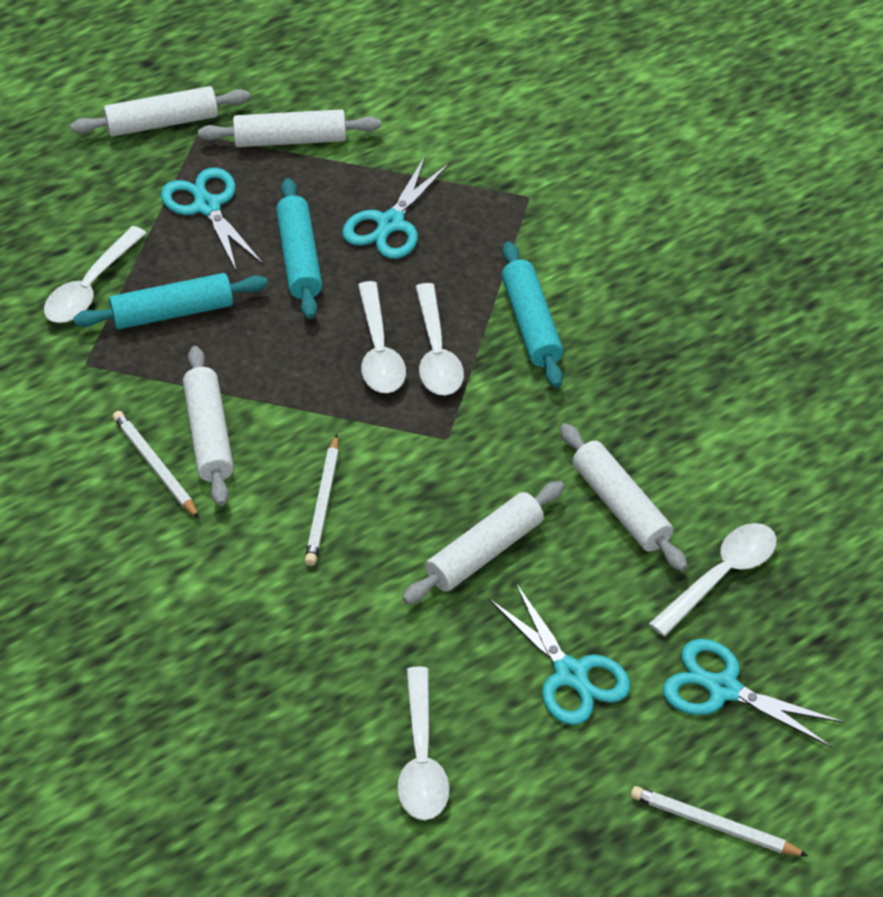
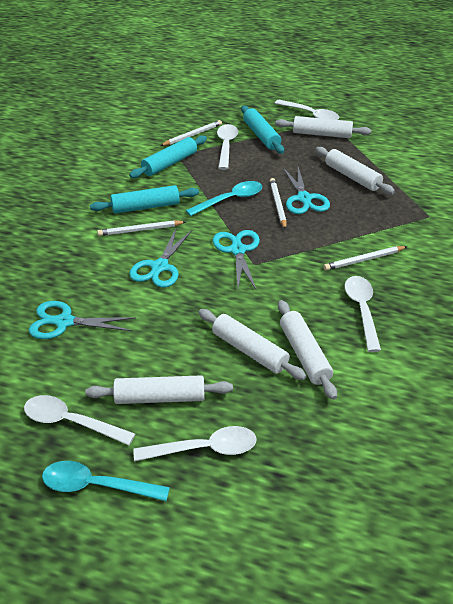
turquoise spoon: none = 0 -> [42,461,170,501] [185,181,262,216] = 2
white pencil: [113,411,200,519] [305,434,339,566] [631,786,808,856] = 3 -> [97,220,185,236] [160,120,222,146] [270,178,287,230] [324,246,407,271] = 4

